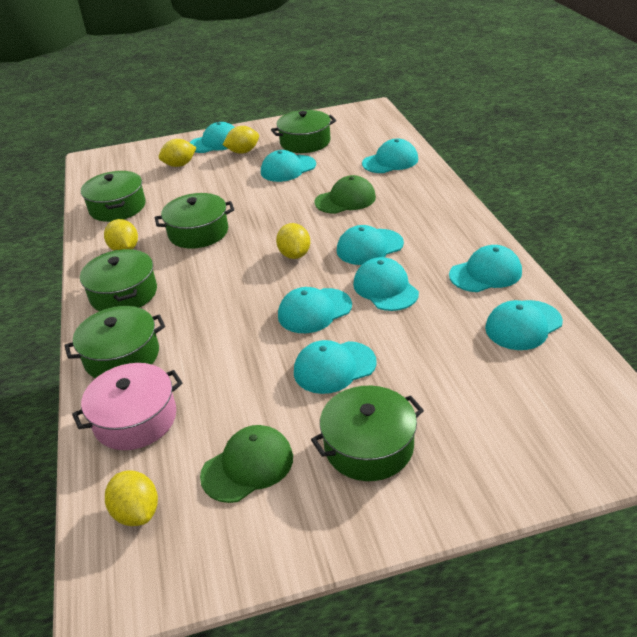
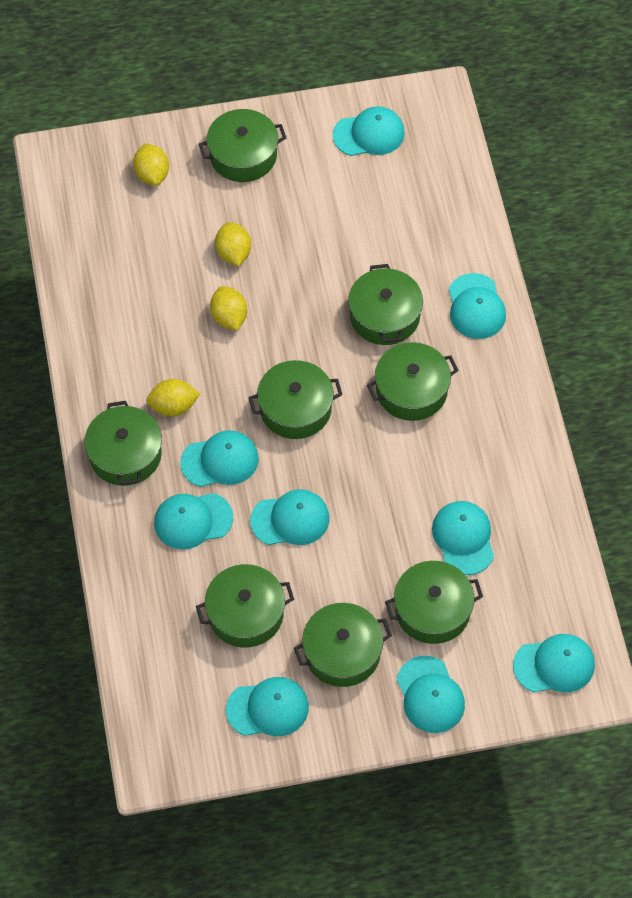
green cap: [200,425,293,503] [315,175,376,214] = 2 -> none = 0
green pot: [65,306,165,378] [80,249,157,311] [81,171,146,222] [155,193,234,249] [271,110,336,153] [311,386,424,481] = 6 -> [84,401,162,486] [196,564,294,648] [199,109,286,182] [248,360,342,439] [294,603,392,687] [348,264,423,345] [367,342,458,421] [385,561,483,644] = 8
pink pot: [72,363,183,450] = 1 -> none = 0
yellow lemon: [104,219,138,251] [105,470,158,526] [159,139,197,167] [223,126,259,154] [276,223,310,259] = 5 -> [133,144,169,186] [146,379,200,417] [210,286,247,330] [215,222,251,266] = 4

